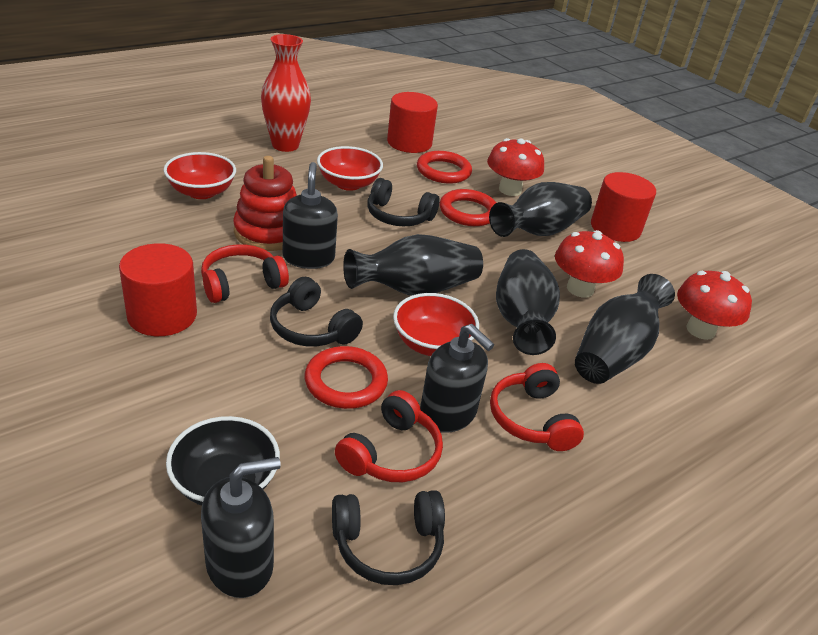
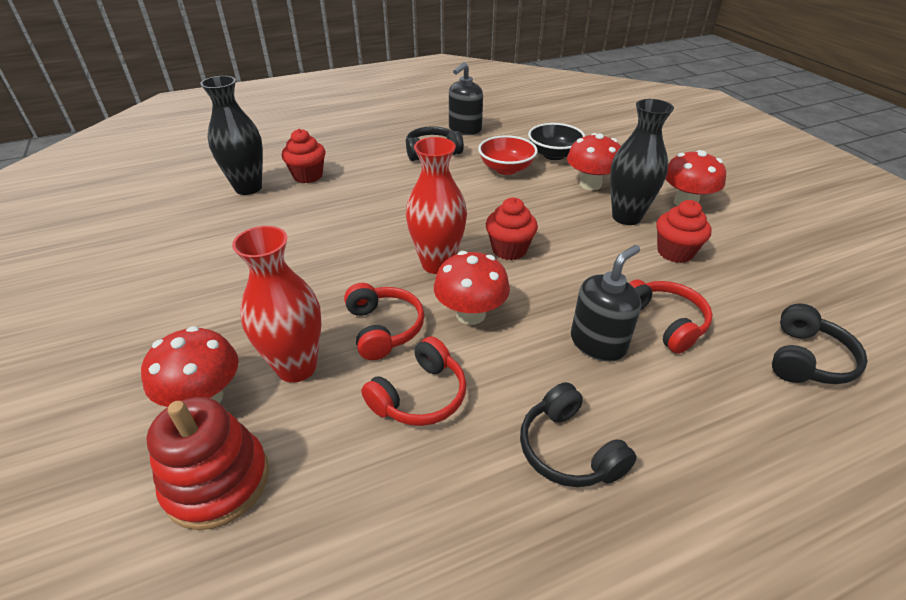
black soap dispenser: [201,457,281,598] [283,162,338,269] [420,324,494,433] = 3 -> [449,62,483,135] [571,245,641,362] = 2
black vase: [343,234,483,296] [489,182,592,237] [496,249,560,355] [575,274,675,384] = 4 -> [200,76,263,195] [610,99,674,225] = 2
red bowl: [164,152,236,199] [317,146,383,191] [393,293,479,356] = 3 -> [478,135,538,175] = 1
red cupcake: none = 0 -> [282,129,325,183] [486,198,538,260] [656,200,711,263] = 3
red cylinder: [119,243,197,336] [387,92,438,153] [591,172,656,242] = 3 -> none = 0
red mushroom: [487,138,544,196] [555,230,624,298] [677,271,752,340] = 3 -> [141,326,239,407] [434,251,510,325] [567,133,621,190] [665,150,726,206] = 4
red ring: [305,346,388,409] [417,151,472,184] [440,189,496,226] = 3 -> none = 0
red vase: [261,34,311,152] = 1 -> [232,226,321,383] [406,137,467,274] = 2

